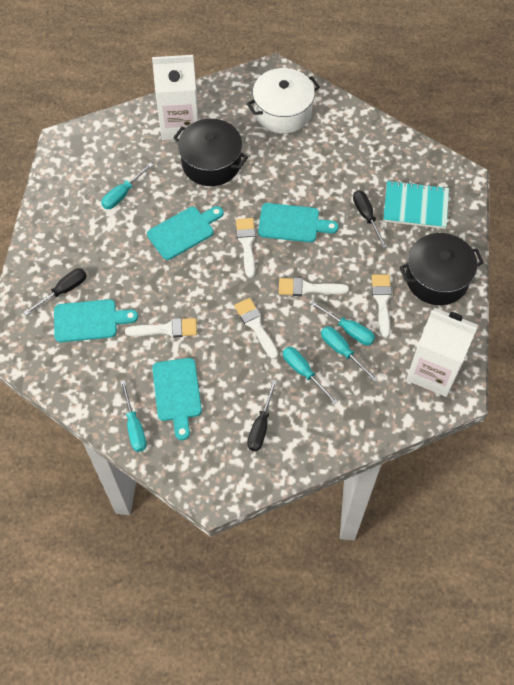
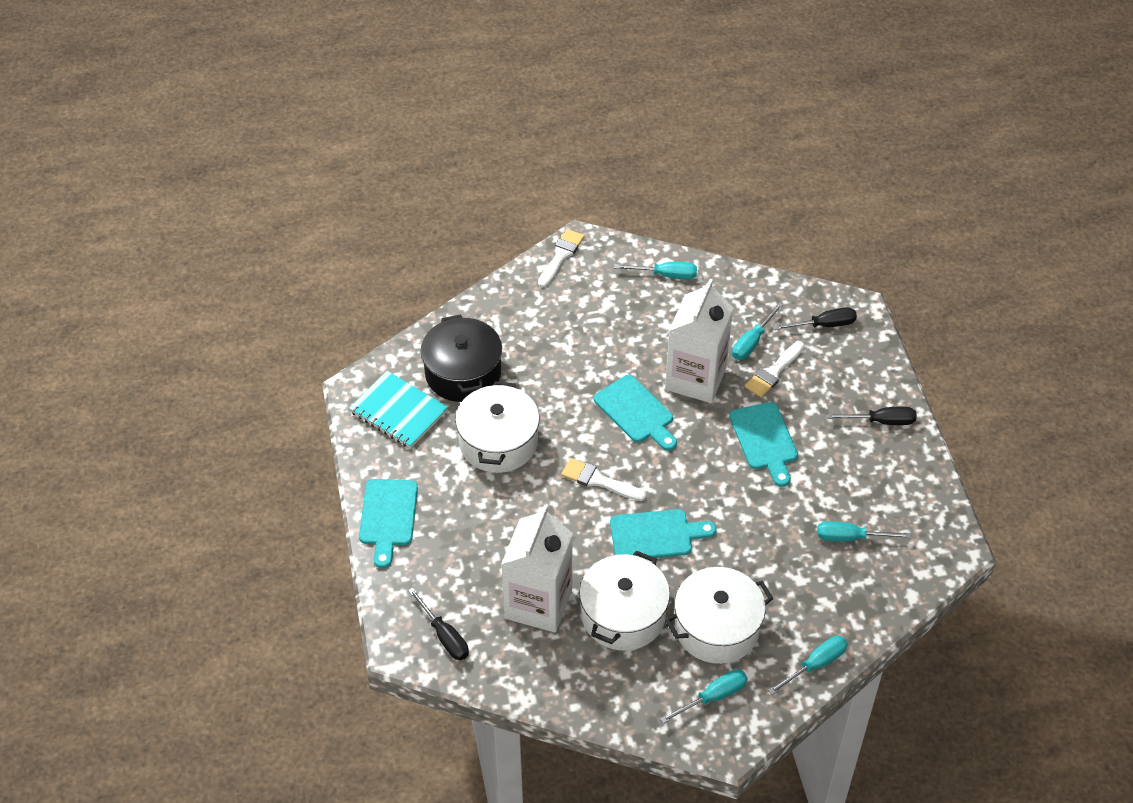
black pot: [173,119,248,186] [400,233,484,305] = 2 -> [421,314,502,402] = 1
white brush: [125,318,197,338] [234,298,278,359] [236,218,256,278] [279,278,349,296] [372,274,392,338] = 5 -> [538,229,584,288] [561,458,646,501] [745,341,805,398] = 3
white pot: [247,68,320,134] = 1 -> [455,381,540,473] [579,550,670,651] [665,567,774,664] = 3

